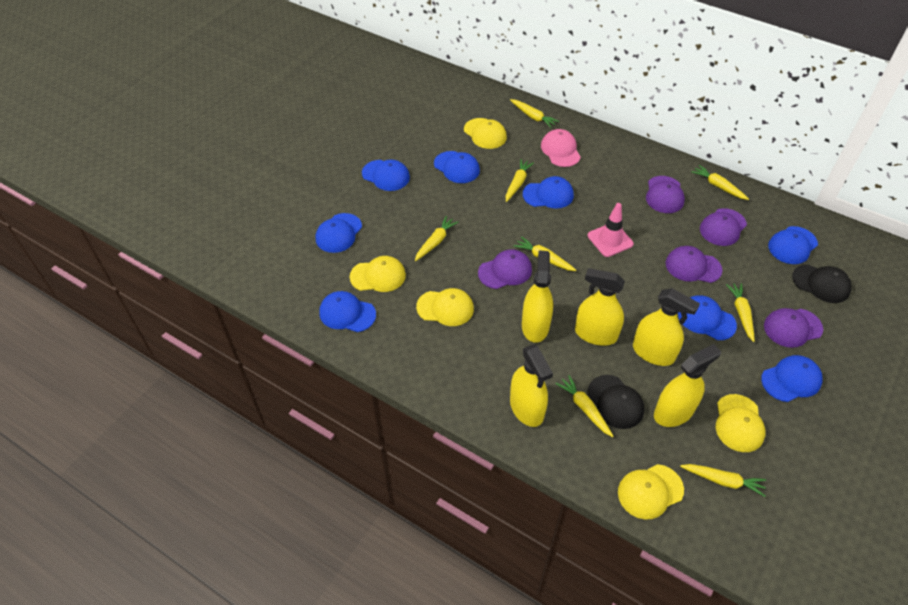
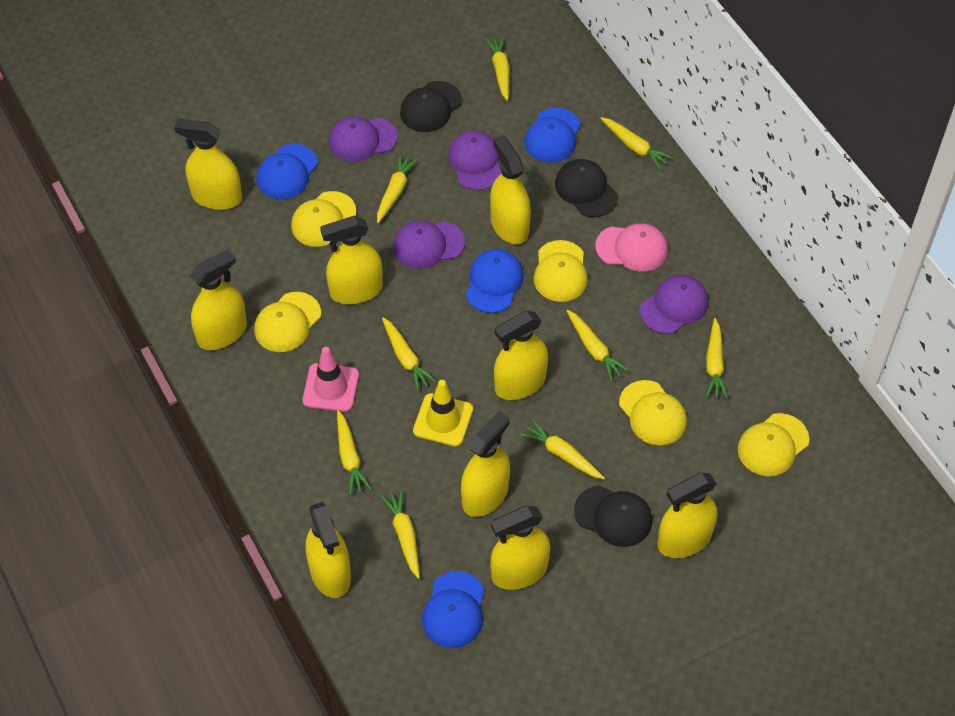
black cap: [587,375,644,429] [792,264,852,303] = 2 -> [400,81,462,132] [555,159,618,217] [574,486,652,547] = 3
blue cap: [316,213,362,253] [319,291,376,332] [362,160,410,191] [434,151,480,183] [523,176,574,209] [678,295,737,340] [761,355,823,402] [768,226,818,264] = 8 -> [257,144,318,199] [422,571,484,648] [466,249,524,313] [524,108,580,163] = 4
purple cap: [478,249,532,289] [646,176,685,213] [666,246,722,283] [700,208,747,246] [764,308,823,348] = 5 -> [328,116,398,162] [393,220,465,269] [448,131,501,190] [640,275,709,334] = 4
yellow carrot: [415,216,458,261] [506,159,534,202] [510,99,559,128] [514,236,576,271] [556,375,614,437] [680,464,766,497] [691,165,749,200] [726,283,755,342] = 8 -> [337,410,372,495] [377,154,418,223] [381,490,420,579] [382,317,436,391] [485,36,510,101] [520,420,605,479] [566,310,629,381] [600,117,673,170] [706,318,728,398] = 9
yellow spray bottle: [510,345,553,427] [522,250,553,343] [575,268,625,346] [633,288,700,366] [654,344,721,427] = 5 -> [174,119,242,210] [190,249,247,350] [306,502,351,598] [320,216,383,304] [461,411,510,517] [490,136,531,244] [490,505,550,590] [494,311,548,400] [658,472,717,558] = 9
yellow traffic cone: none = 0 -> [413,380,473,446] = 1

